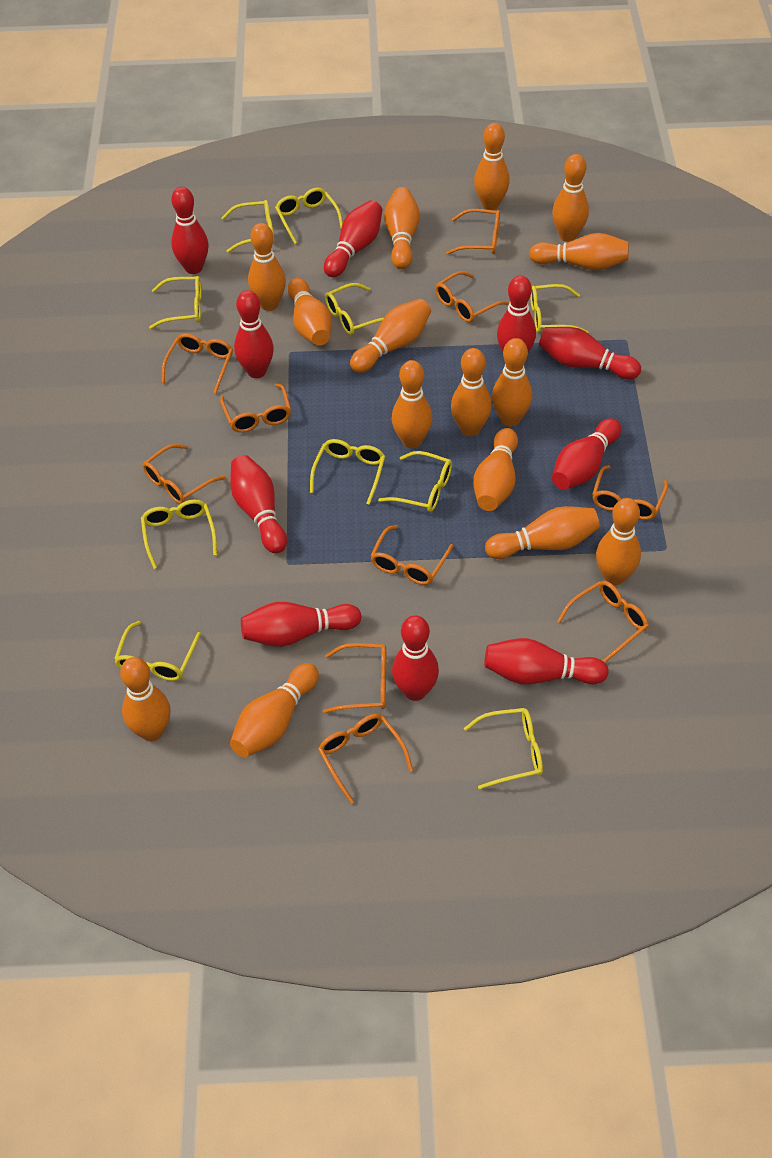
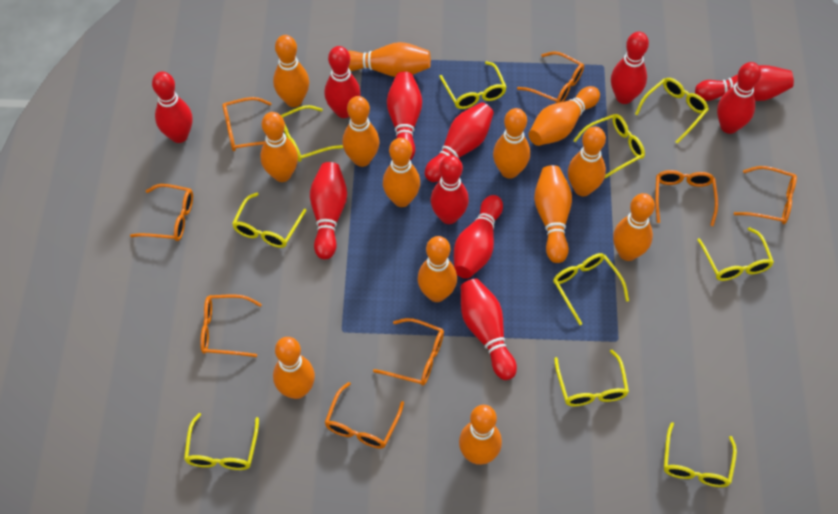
orange bowling pin: [120,657,171,741] [230,663,319,757] [248,223,286,311] [287,278,332,346] [350,299,431,373] [384,187,420,269] [391,360,433,448] [451,348,492,436] [473,428,518,511] [474,123,510,210] [485,506,600,559] [492,338,532,427] [529,233,629,270] [552,154,589,242] [596,498,641,585] = 15 -> [260,112,298,182] [273,35,309,107] [273,337,315,399] [342,96,379,167] [348,42,431,77] [383,138,420,207] [418,236,457,302] [459,405,502,465] [493,108,530,179] [528,86,600,146] [534,165,572,263] [568,126,606,196] [613,193,655,261] = 13
orange glasses: [143,444,226,504] [161,333,233,393] [220,384,291,432] [318,714,413,804] [323,643,386,713] [370,525,453,585] [435,271,509,322] [446,209,500,255] [557,581,649,663] [592,465,668,520] = 10 -> [130,184,193,241] [200,294,262,357] [222,97,272,151] [324,382,404,449] [373,318,444,386] [517,51,584,103] [655,170,718,226] [734,166,797,224] = 8
red bowling pin: [171,187,209,274] [230,455,287,554] [234,290,274,378] [241,602,362,647] [324,200,382,277] [392,615,439,701] [484,638,609,685] [497,276,536,352] [539,327,641,380] [552,418,621,490] = 10 -> [152,71,192,143] [310,162,347,259] [324,46,361,118] [387,71,422,160] [425,102,494,182] [431,155,469,224] [454,195,503,279] [461,279,517,380] [611,32,649,104] [695,65,794,101] [717,62,761,134] = 11

